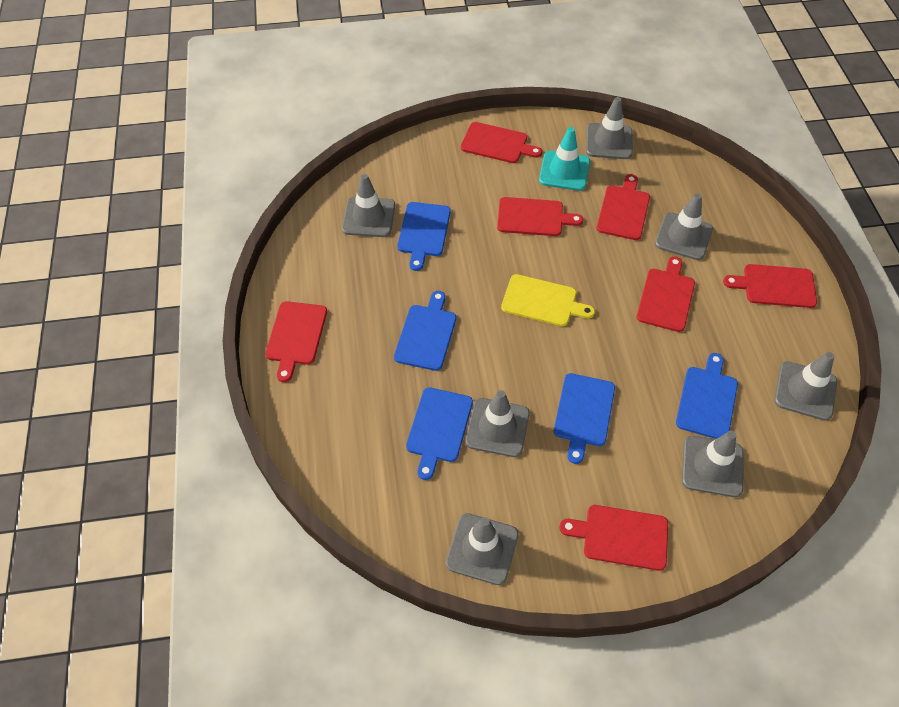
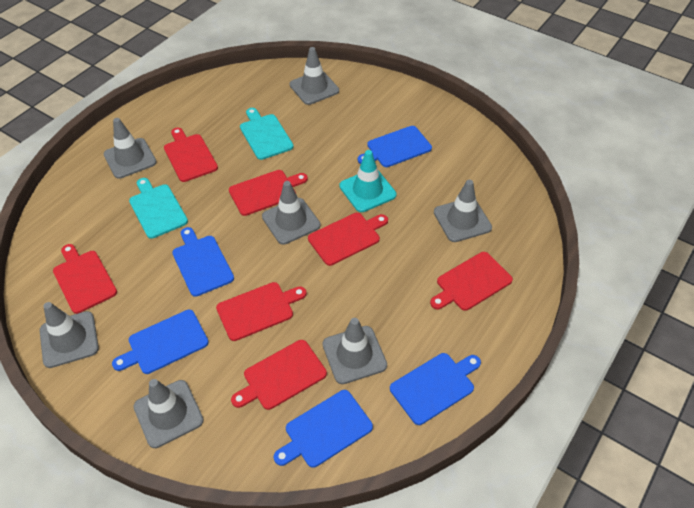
turquoise cutting board: none = 0 -> [129,178,188,239] [240,108,294,160] = 2
yellow cutting board: [501,274,595,326] = 1 -> none = 0

